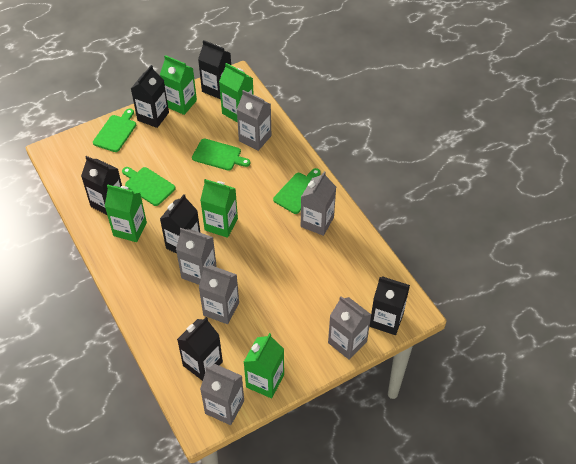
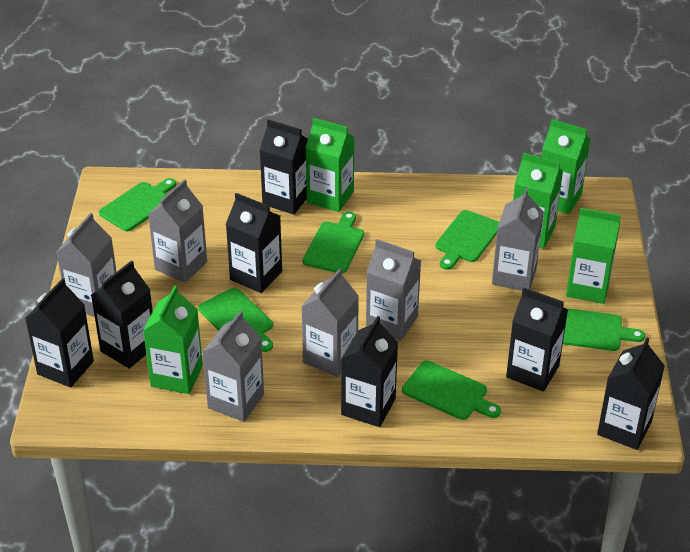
black carton: [81,156,122,215] [131,65,169,128] [160,194,200,254] [177,317,223,381] [198,40,231,99] [370,276,410,335] = 6 -> [25,278,94,387] [91,260,153,369] [226,193,282,293] [260,120,308,215] [341,316,398,427] [506,288,568,392] [597,338,665,450] = 7
green cutting board: [93,108,136,152] [122,167,176,206] [192,139,250,171] [273,168,321,214] = 4 -> [99,178,176,231] [198,288,273,352] [302,212,364,273] [402,361,501,420] [435,210,499,270] [563,308,645,351] = 6

